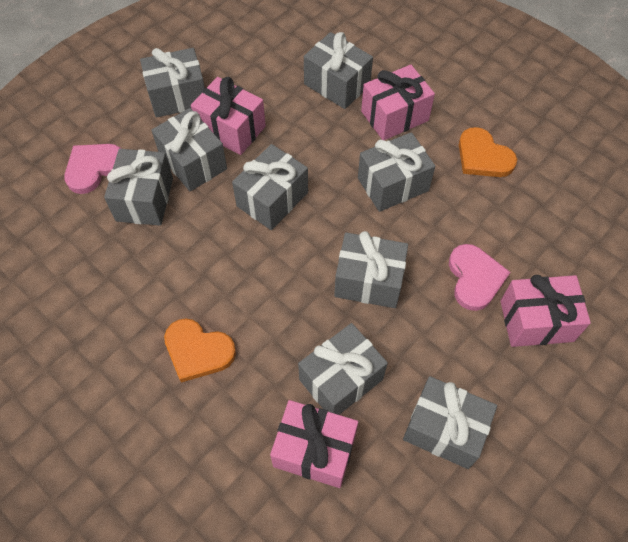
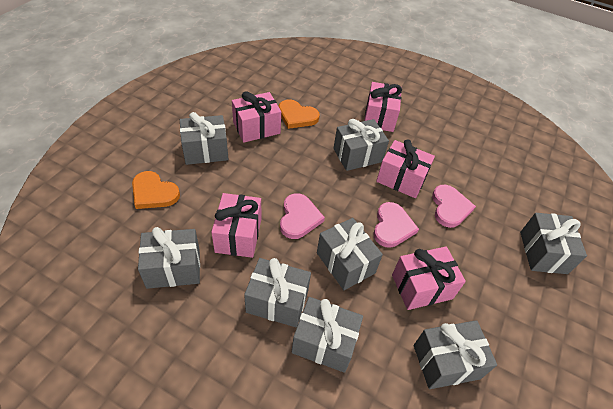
grey gift: [104,149,173,226] [140,48,205,118] [151,108,227,191] [232,144,308,230] [298,323,388,415] [304,32,373,109] [334,231,408,308] [358,132,435,212] [403,376,497,469] = 9 -> [138,227,200,289] [180,112,229,165] [244,258,311,327] [291,297,363,373] [317,218,383,290] [333,119,389,171] [414,320,497,389] [520,213,587,274] = 8
pink gift: [191,77,266,155] [270,400,358,488] [361,65,435,140] [500,275,591,347] = 4 -> [211,193,261,258] [232,91,281,143] [364,82,402,132] [376,139,435,198] [392,246,466,310] = 5
pink heart: [64,144,121,194] [449,244,510,311] = 2 -> [280,193,325,239] [373,202,419,248] [432,185,476,228] = 3

